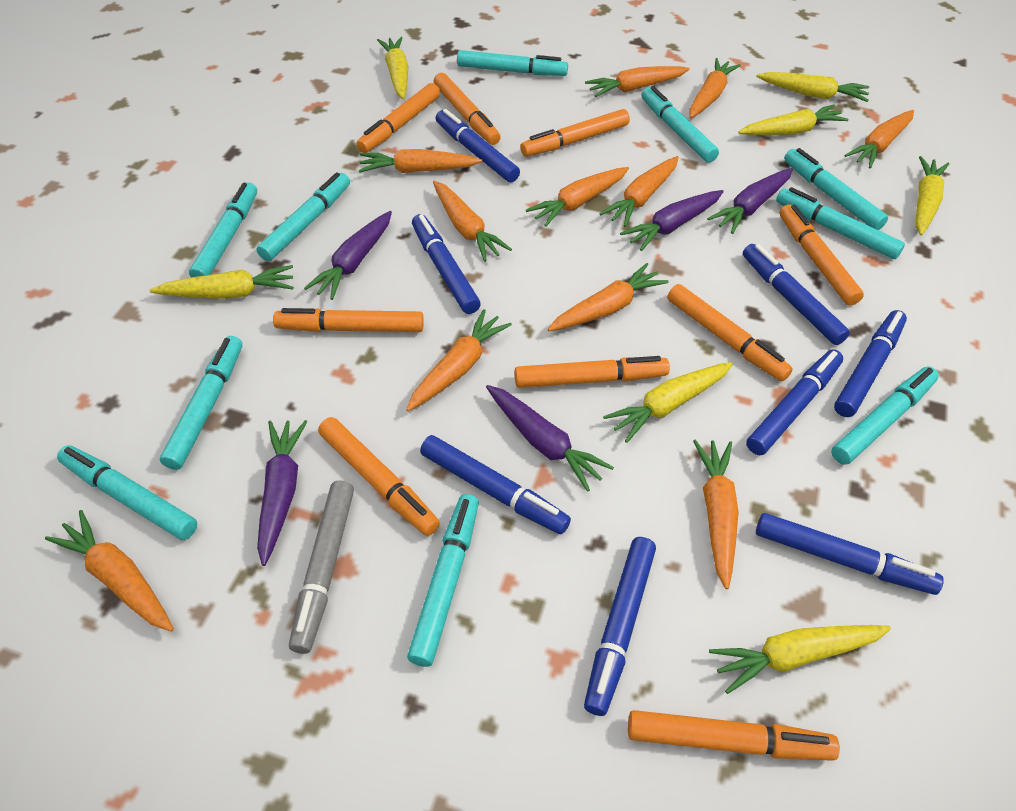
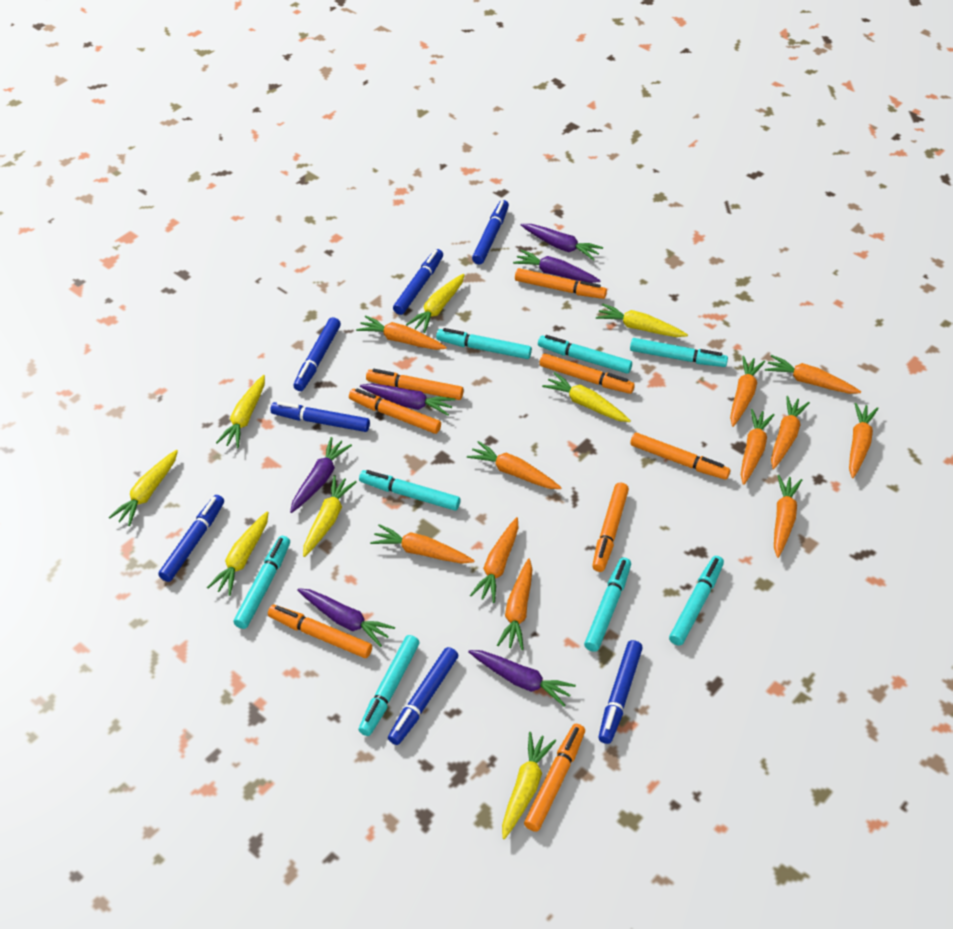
blue marker: [412,214,481,314] [420,435,571,534] [435,109,520,182] [584,537,656,716] [743,244,850,345] [746,349,843,455] [756,513,944,595] [834,310,907,417] = 8 -> [158,495,224,582] [270,401,370,432] [293,317,341,391] [388,647,458,745] [393,249,443,315] [472,200,509,264] [598,640,643,744] = 7
grey marker: [289,481,354,654] = 1 -> none = 0
orange marker: [273,308,424,332] [318,417,440,536] [356,83,440,153] [433,73,501,145] [515,356,670,388] [520,109,630,157] [628,710,840,761] [667,284,793,381] [779,204,864,306] = 9 -> [268,605,372,658] [349,388,441,434] [366,369,464,400] [515,268,607,299] [524,724,585,832] [539,353,635,394] [592,483,629,572] [630,432,730,480] = 8
purple carrot: [257,420,307,566] [304,211,392,300] [486,385,614,492] [620,190,724,251] [707,168,793,234] = 5 -> [290,437,352,513] [297,588,395,647] [360,383,455,416] [468,650,576,707] [513,250,601,283] [521,224,603,260] = 6
turquoise marker: [57,445,197,540] [160,336,242,470] [189,182,257,277] [256,172,350,261] [407,494,479,667] [457,50,568,76] [642,86,719,163] [776,187,905,259] [784,148,888,230] [831,366,939,465] = 10 -> [234,536,290,629] [359,470,460,511] [359,635,419,736] [436,328,532,359] [538,335,632,374] [584,557,631,652] [630,338,728,367] [669,556,724,646] = 8
yellow carrot: [150,265,294,299] [377,37,409,99] [603,362,733,443] [709,625,891,694] [738,104,849,135] [756,72,869,102] [916,156,949,235] = 7 -> [109,450,178,526] [207,511,269,596] [216,375,265,448] [303,475,356,557] [406,274,465,333] [502,732,556,839] [542,372,631,422] [596,303,688,337] = 8

